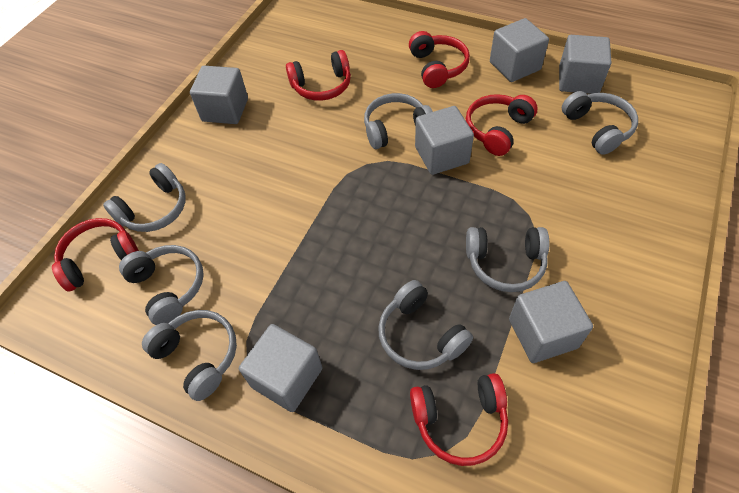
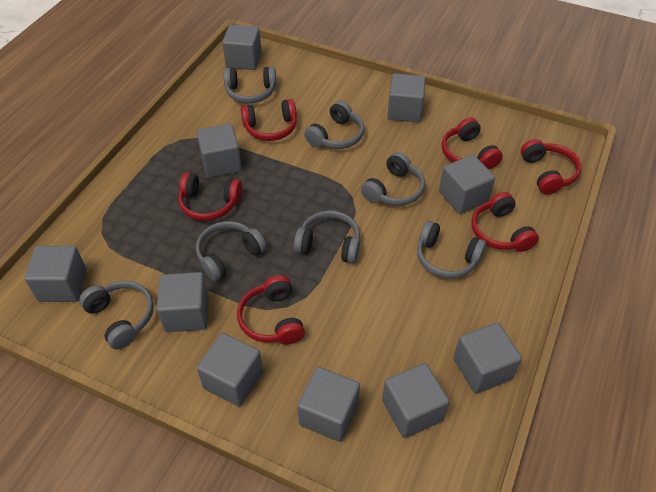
grey cube: [190,66,248,124] [239,324,322,412] [415,106,474,175] [490,18,549,82] [509,281,593,363] [559,35,611,94] = 6 -> [24,246,87,302] [157,272,208,332] [196,123,242,178] [197,333,263,407] [222,24,262,70] [298,367,360,442] [382,363,449,438] [387,73,426,122] [439,155,495,214] [453,322,522,394] = 10
red headphones: [52,218,139,292] [286,50,351,101] [409,31,470,88] [410,373,508,466] [466,94,538,156] = 5 -> [178,172,242,221] [237,275,305,345] [241,99,297,141] [442,117,503,169] [471,192,539,252] [521,139,582,195] = 6

